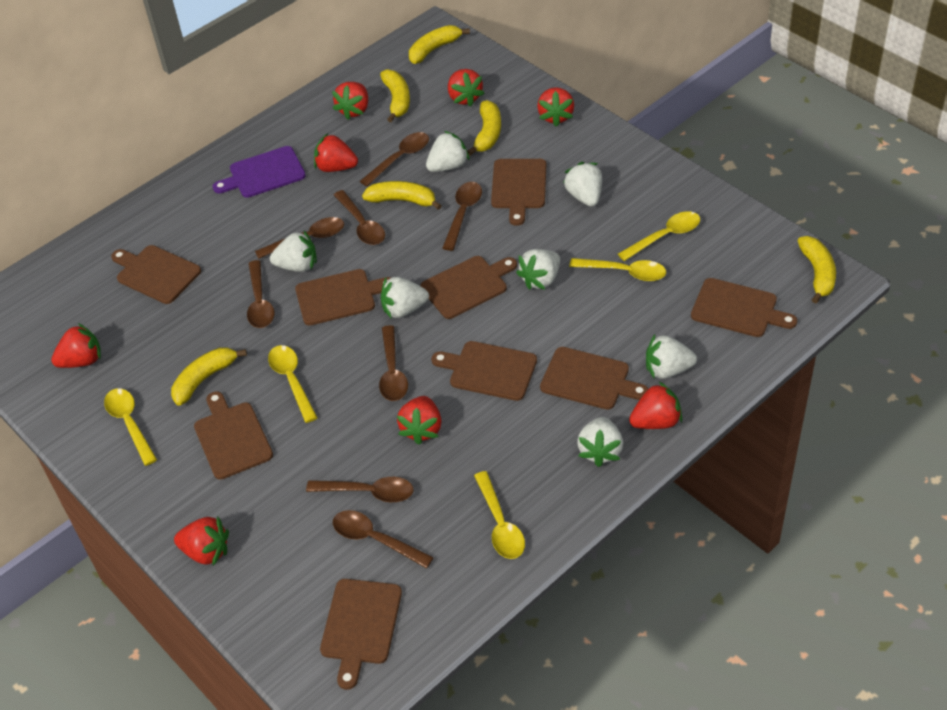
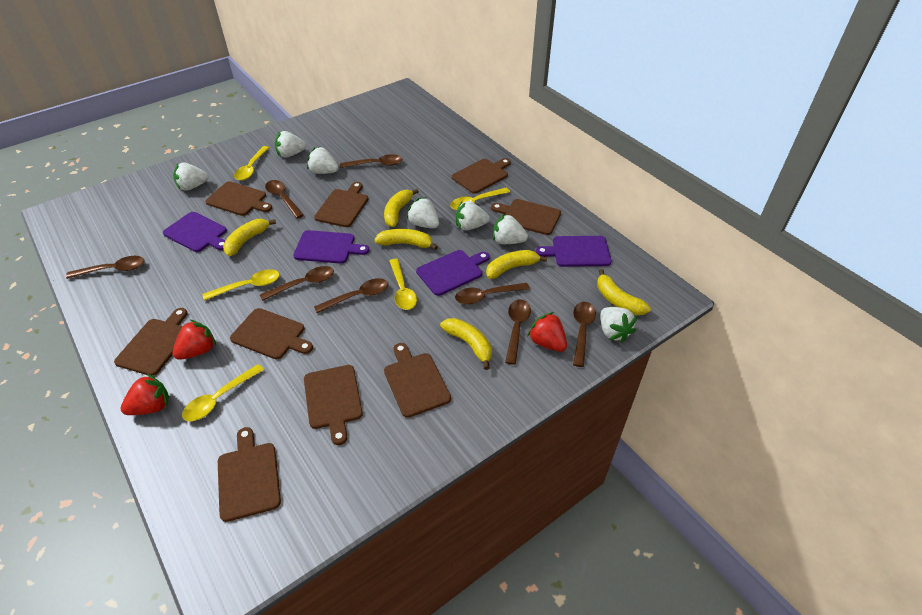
purple cutting board: [213,146,306,198] = 1 -> [163,212,227,252] [293,230,369,264] [416,250,490,296] [536,236,612,267] = 4
red strawberry: [51,323,101,368] [174,517,229,566] [314,133,358,172] [332,82,368,120] [397,396,442,445] [448,69,485,107] [537,87,574,127] [629,382,682,429] = 8 -> [121,374,169,415] [172,320,216,360] [527,312,567,352] = 3

